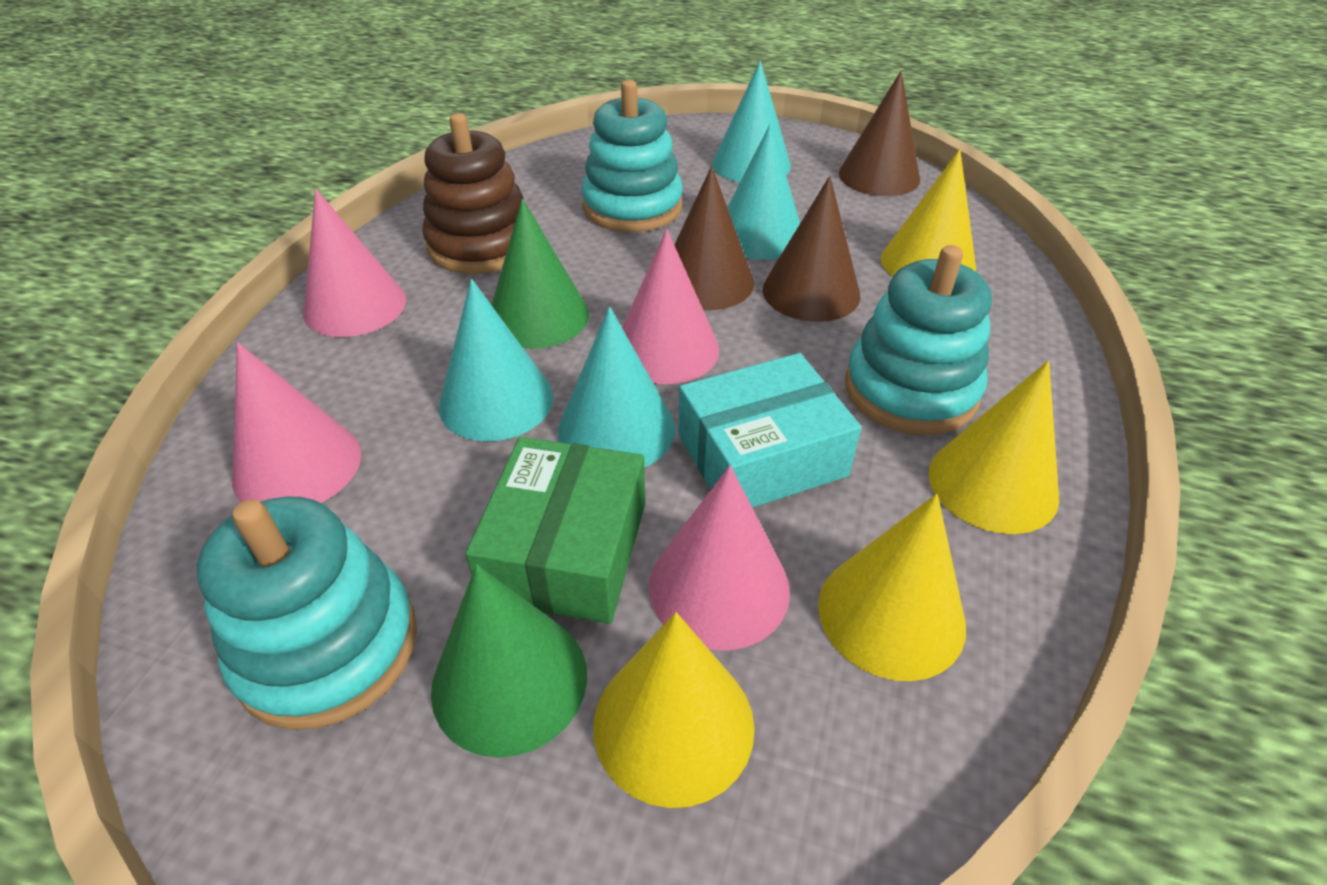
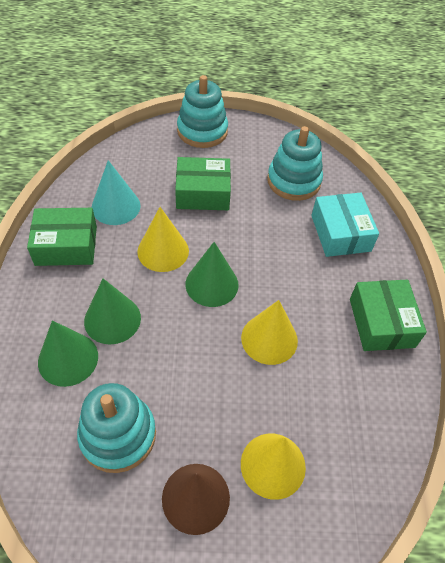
brown cone: [674,166,754,310] [762,176,860,322] [839,71,920,196] = 3 -> [162,464,230,535] = 1
brown stacking toy: [422,113,524,274] = 1 -> none = 0
green box: [466,437,645,624] = 1 -> [27,208,97,266] [175,157,231,210] [350,280,427,351] = 3
green cone: [431,564,587,758] [492,199,589,349] = 2 -> [38,320,98,387] [84,279,141,344] [185,242,239,307] = 3
pink cone: [232,342,361,503] [303,189,406,337] [622,229,719,384] [649,465,790,650] = 4 -> none = 0
turquoise cone: [439,279,553,441] [558,306,676,467] [712,61,791,182] [727,124,800,260] = 4 -> [91,160,141,225] = 1
yellow cone: [593,612,755,808] [818,494,966,681] [881,149,976,276] [928,360,1059,534] = 4 -> [137,207,189,272] [241,300,298,365] [241,434,306,500] = 3

